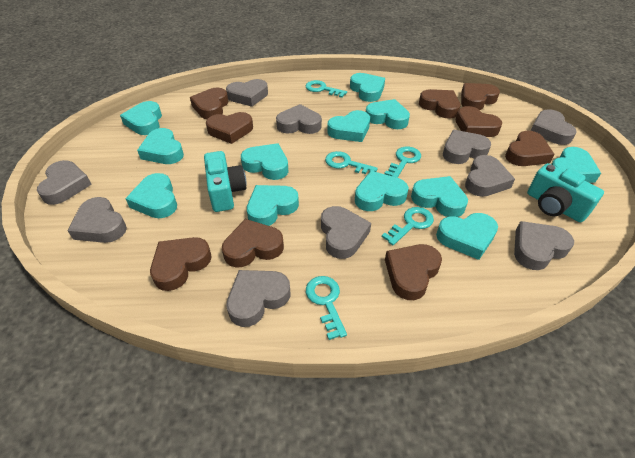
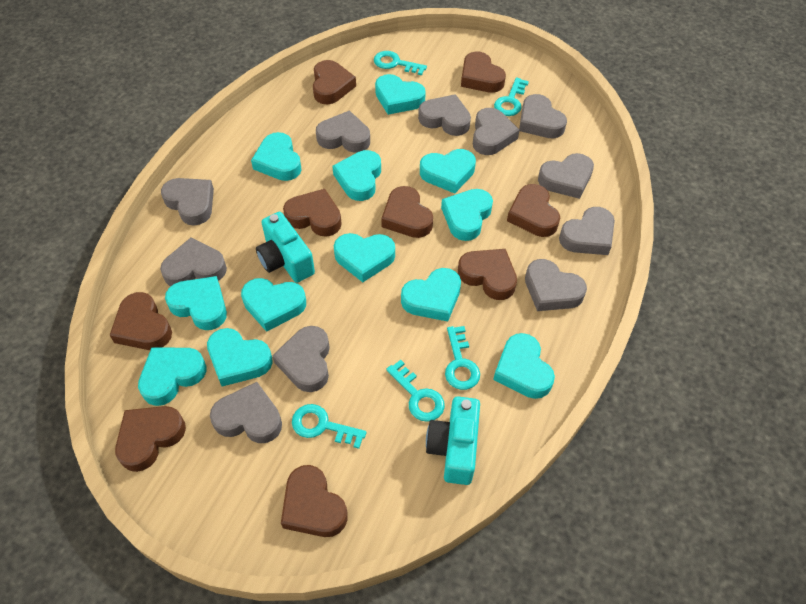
grey heart: [37,160,92,205] [68,197,127,243] [226,79,268,107] [226,270,291,327] [276,104,322,134] [321,206,371,259] [443,130,491,164] [465,155,515,197] [514,221,574,270] [531,109,577,145] = 10 -> [160,237,227,286] [161,178,214,225] [210,382,282,443] [272,326,330,392] [316,110,370,153] [418,94,471,136] [473,108,520,155] [519,94,567,138] [525,259,587,311] [538,153,594,199] [559,207,615,255] = 11

